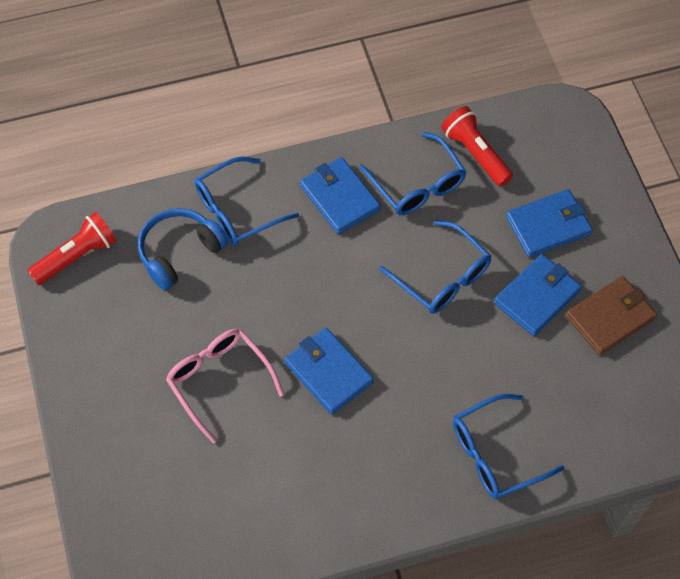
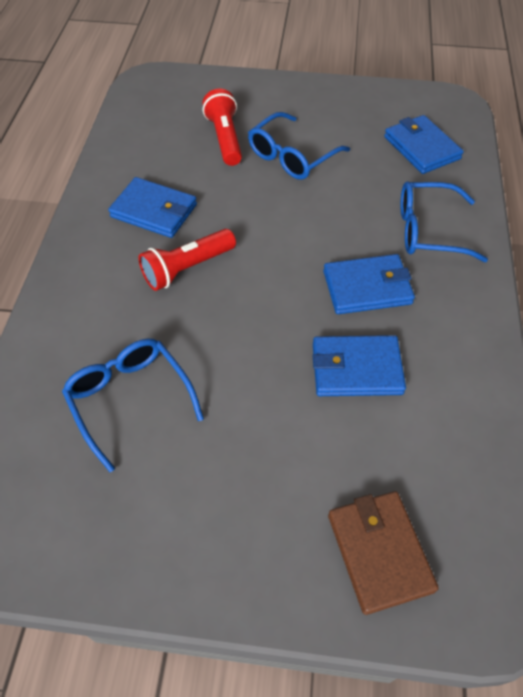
blue glasses: [195,156,299,245] [359,132,467,215] [379,220,491,314] [453,394,565,499] = 4 -> [62,339,204,472] [248,112,350,180] [400,182,488,262] = 3
blue headphones: [138,208,228,290] = 1 -> none = 0
pink glasses: [166,329,284,443] = 1 -> none = 0

